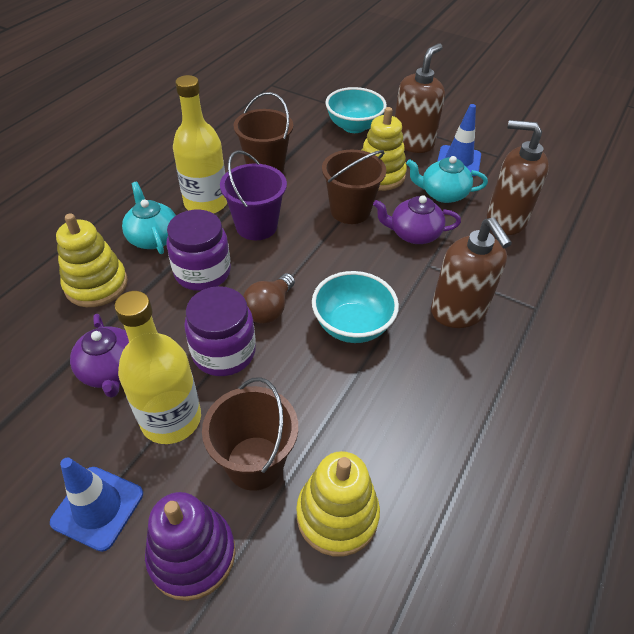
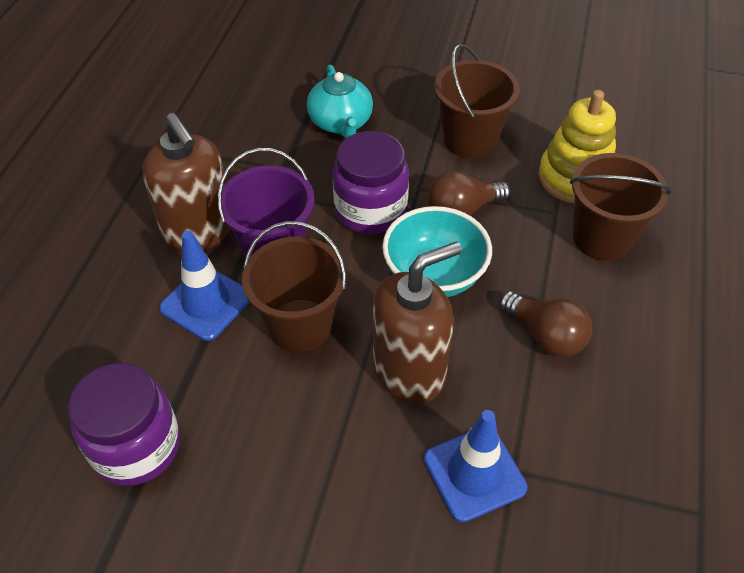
brown light bulb: [243,273,295,324] = 1 -> [428,171,510,216] [500,291,592,357] = 2
brown soap dispenser: [395,43,445,153] [431,217,512,328] [487,120,549,235] = 3 -> [142,113,231,253] [373,241,462,404] = 2
purple stacking toy: [145,492,235,601] = 1 -> none = 0
purple teapot: [70,314,129,398] [373,195,461,244] = 2 -> none = 0
turquoise bowl: [312,271,399,343] [325,87,387,133] = 2 -> [382,206,492,297] = 1
turquoise teapot: [122,182,176,254] [406,156,488,203] = 2 -> [307,64,373,138] = 1
yellow bottle: [115,291,201,444] [173,75,227,214] = 2 -> none = 0
yellow stacking toy: [56,214,128,307] [296,451,380,556] [362,107,407,191] = 3 -> [538,90,616,203] = 1

